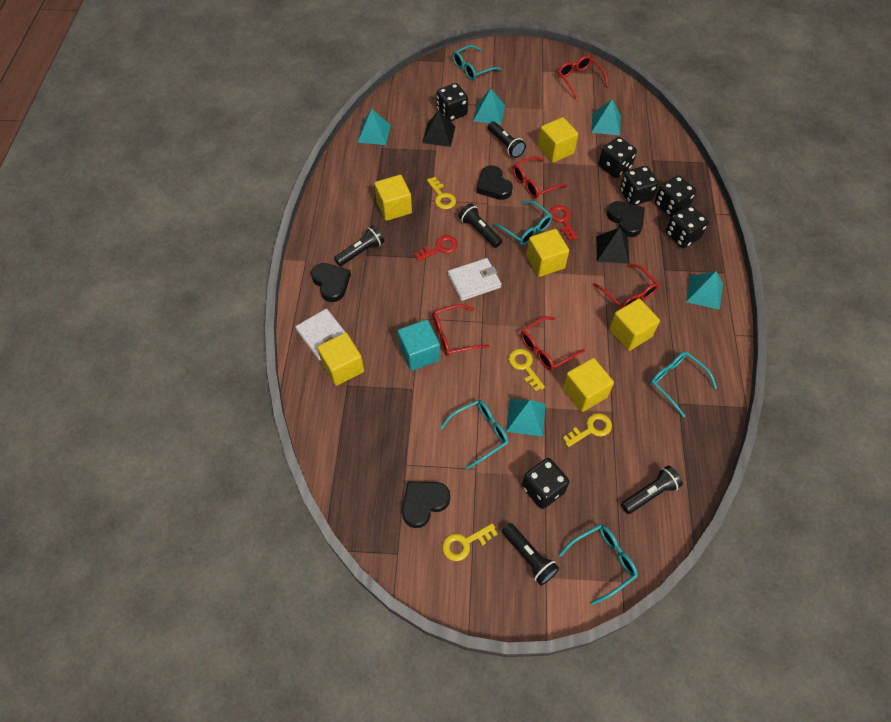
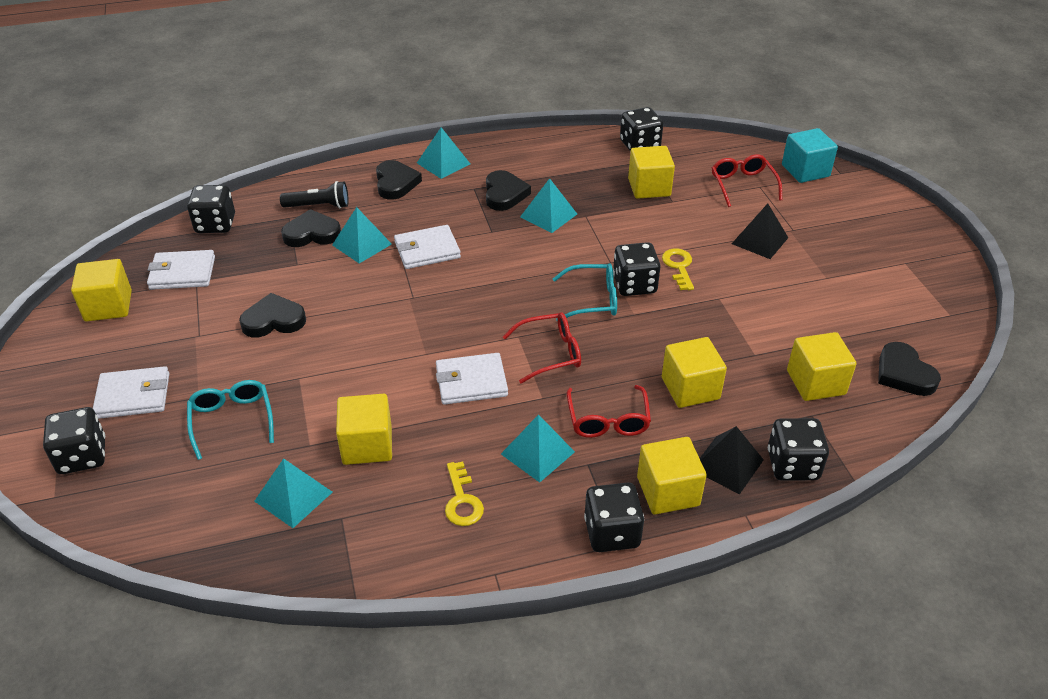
black flashlight: [334,226,384,266] [459,203,502,248] [488,121,526,158] [502,523,559,585] [621,465,683,514] = 5 -> [280,181,349,208] = 1
black heart: [311,263,351,302] [402,482,450,528] [476,165,513,200] [607,201,645,237] = 4 -> [239,293,306,337] [281,209,341,247] [376,160,422,200] [486,170,531,211] [878,342,941,396] = 5
red glasses: [432,304,489,356] [512,156,568,199] [521,316,585,371] [558,56,609,99] [593,264,659,309] = 5 -> [503,312,581,384] [567,385,651,438] [712,155,782,207] = 3
red key: [414,235,458,262] [549,205,578,240] = 2 -> none = 0
turquoise glasses: [440,400,508,469] [452,45,502,80] [492,201,553,245] [559,524,638,605] [650,351,717,417] = 5 -> [187,380,274,460] [553,263,617,322] = 2
white wallet: [296,309,346,361] [448,258,501,301] = 2 -> [93,366,169,419] [147,250,215,290] [394,225,461,269] [436,353,508,405] = 4
yellow key: [427,177,456,209] [442,523,498,561] [508,349,545,392] [563,413,612,447] = 4 -> [445,461,484,526] [662,249,694,290] = 2

